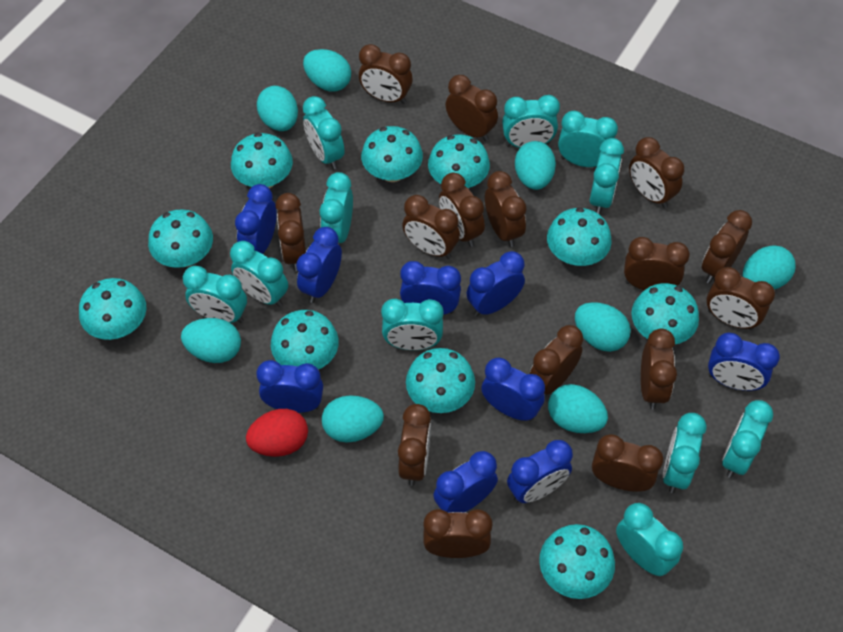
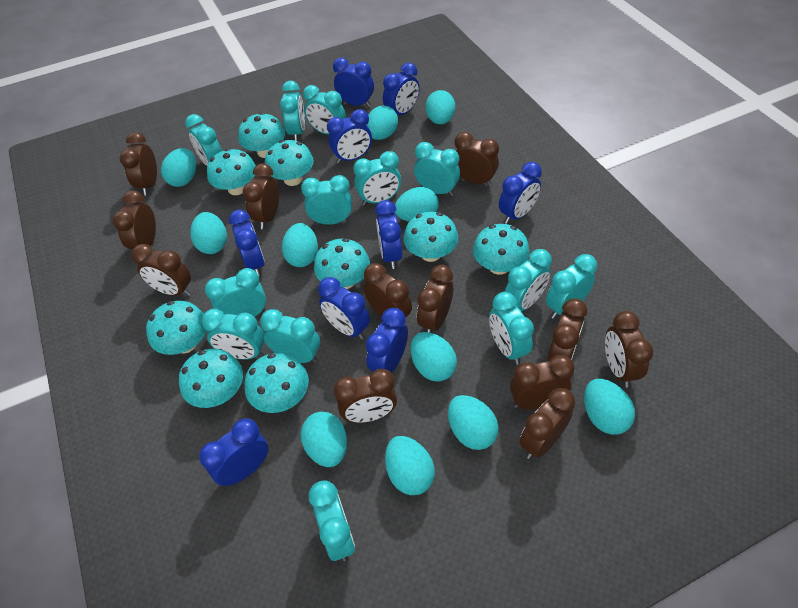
brown clock: [275,193,306,271] [359,44,412,104] [398,404,431,486] [402,195,460,259] [423,509,492,558] [439,173,485,247] [445,75,498,141] [485,171,527,247] [530,325,583,395] [592,434,663,492] [624,237,690,290] [629,137,684,208] [641,329,677,410] [702,210,752,284] [707,267,775,330] = 15 -> [113,190,156,250] [119,132,157,196] [131,244,191,296] [243,164,279,229] [334,369,397,423] [364,263,412,318] [417,265,453,333] [454,132,499,186] [510,355,575,409] [520,388,575,459] [548,298,587,361] [605,311,653,388] = 12
red egg: [246,409,308,457] = 1 -> none = 0
turquoise clock: [183,266,247,323] [230,241,288,307] [303,96,345,170] [320,172,353,243] [381,299,444,350] [502,95,560,148] [558,111,618,167] [590,138,624,215] [616,503,683,576] [663,413,707,493] [722,400,773,478] = 11 -> [185,114,222,166] [202,309,264,360] [205,268,266,317] [260,309,320,363] [280,81,305,141] [301,175,352,225] [303,85,346,135] [309,480,355,561] [353,151,401,206] [414,142,460,196] [489,292,534,365] [505,249,552,311] [546,254,597,319] = 13
turquoise egg: [181,318,241,363] [257,86,298,131] [303,49,351,92] [322,395,384,442] [515,141,556,190] [548,384,608,433] [575,302,631,352] [743,245,796,289] = 8 -> [161,148,196,187] [190,212,227,254] [282,223,318,267] [301,412,347,467] [366,106,398,140] [385,436,435,495] [395,187,439,222] [411,332,457,382] [426,90,455,124] [448,395,499,450] [584,379,635,435] = 11
turquoise mushroom: [79,278,147,340] [148,209,213,268] [231,133,293,188] [271,310,339,370] [361,126,423,182] [406,348,475,413] [428,134,490,188] [539,524,615,599] [547,207,612,266] [631,283,699,344] = 10 -> [146,301,207,355] [179,349,243,408] [207,148,256,195] [238,112,285,158] [244,353,309,413] [265,140,314,186] [314,238,370,289] [403,212,458,262] [473,224,529,275] = 9

